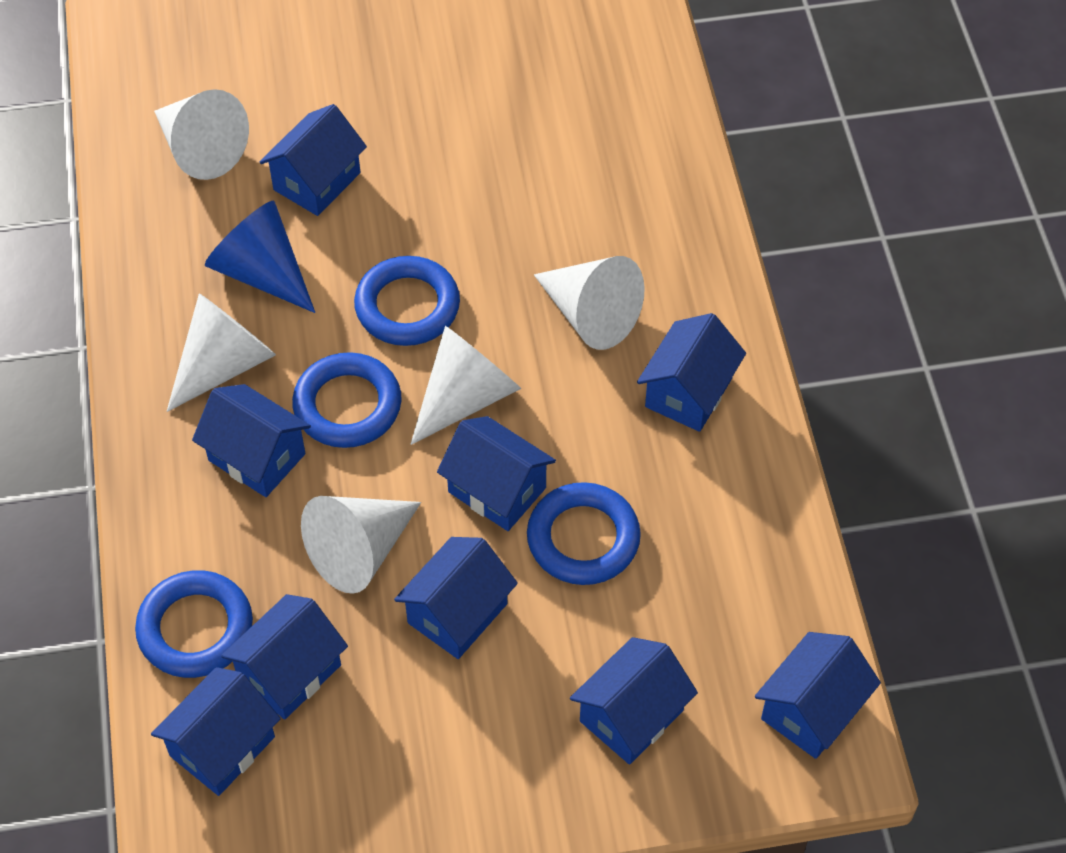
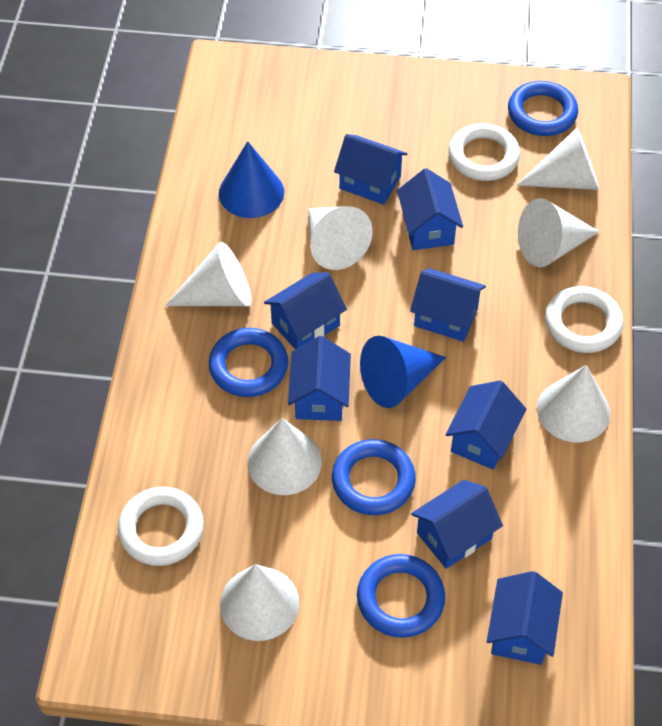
blue cone: [205,201,315,313] = 1 -> [219,141,284,218] [360,336,446,408] = 2
blue house: [151,667,281,796] [192,384,311,497] [221,594,348,720] [259,104,367,216] [394,537,518,659] [437,416,556,531] [570,637,698,764] [637,313,746,432] [755,632,881,759] = 9 -> [264,273,347,349] [288,336,351,421] [334,134,407,205] [397,168,463,250] [410,268,486,342] [411,480,503,569] [445,381,526,470] [487,571,563,665] = 8
white cone: [154,89,249,180] [167,293,276,412] [301,496,421,594] [410,326,521,445] [534,256,645,350] = 5 -> [165,242,252,306] [220,564,299,641] [247,418,322,495] [309,206,373,270] [516,128,599,190] [518,198,600,267] [537,365,610,442] = 7
white ring: none = 0 -> [118,487,204,566] [448,123,520,181] [545,286,623,353] = 3

